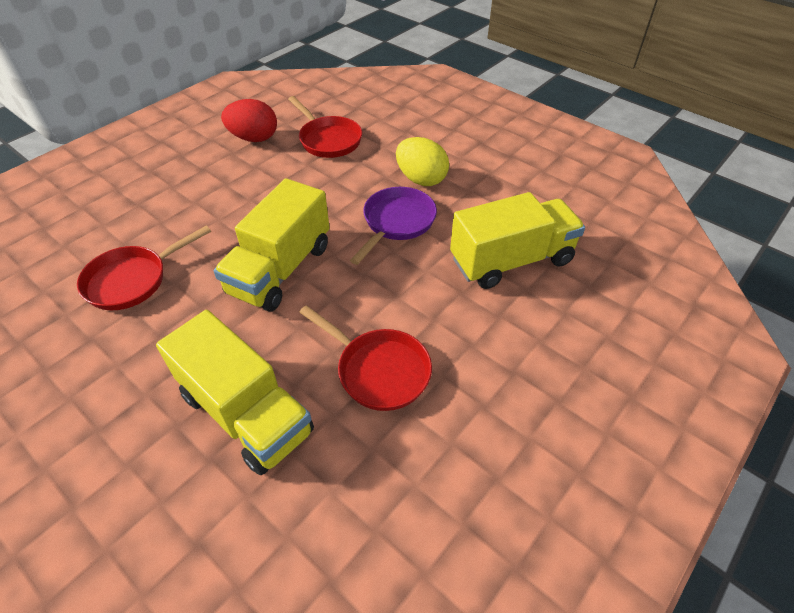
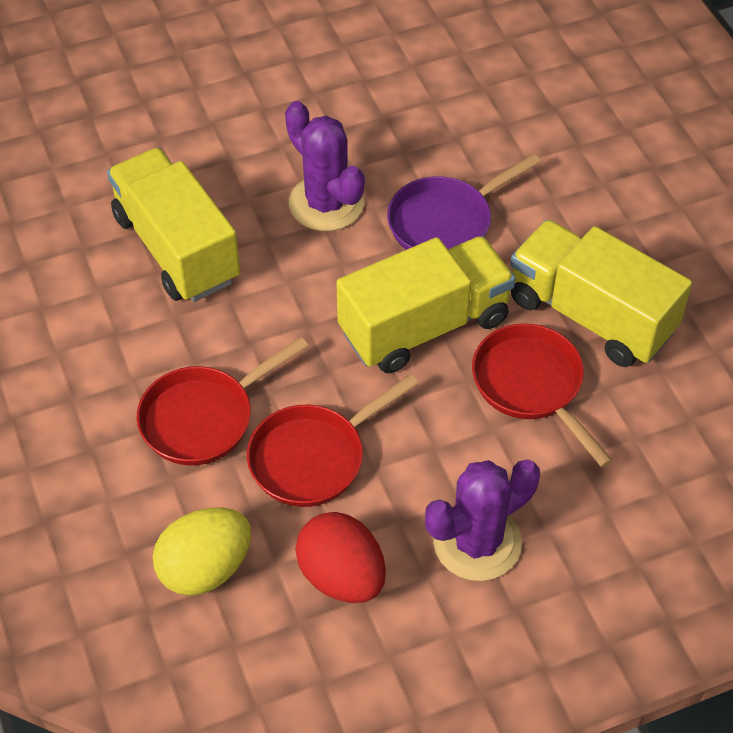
purple cactus: none = 0 -> [285,101,365,231] [425,460,540,581] = 2

